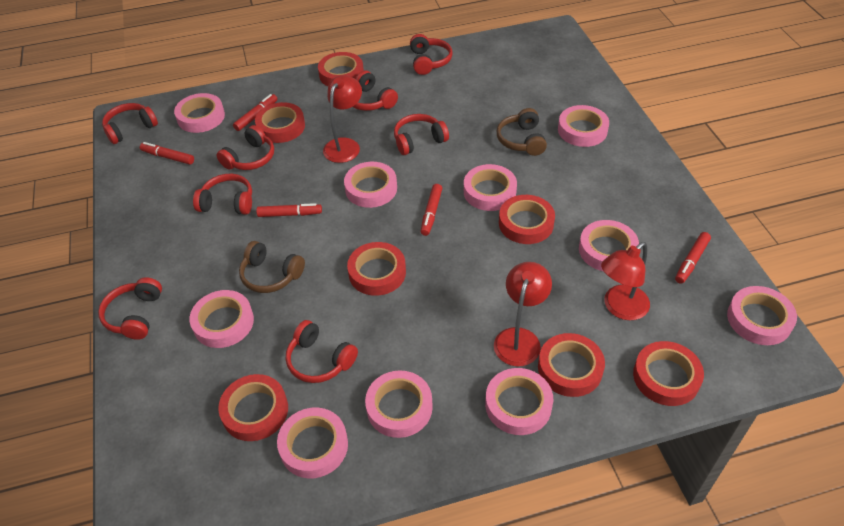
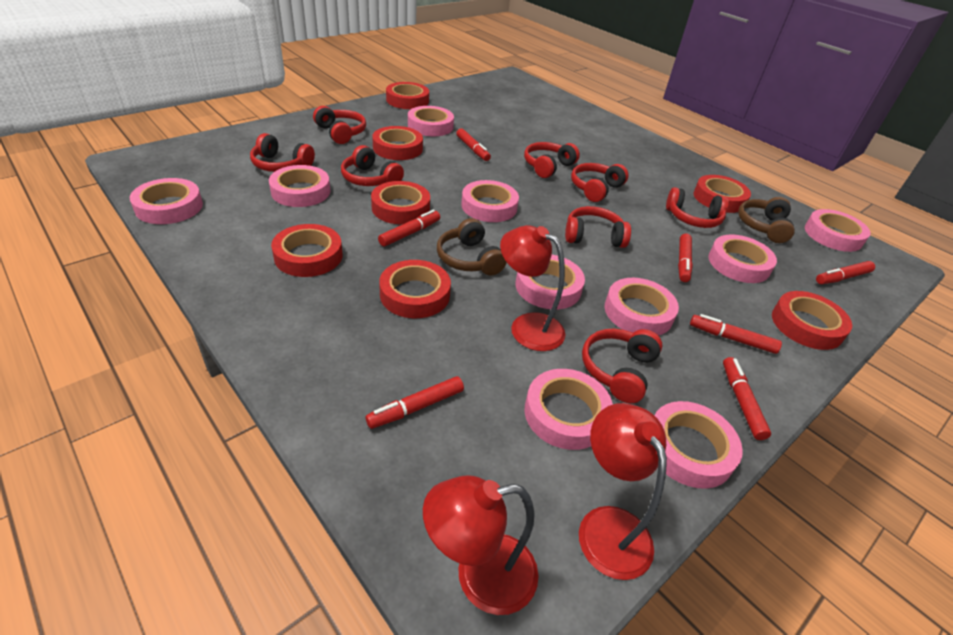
red marker: [140,142,194,165] [233,94,278,131] [256,203,322,217] [420,184,442,236] [675,232,711,284] = 5 -> [366,376,464,429] [378,210,440,246] [456,128,491,161] [678,233,693,282] [690,314,782,354] [723,357,771,440] [816,261,875,284] = 7

